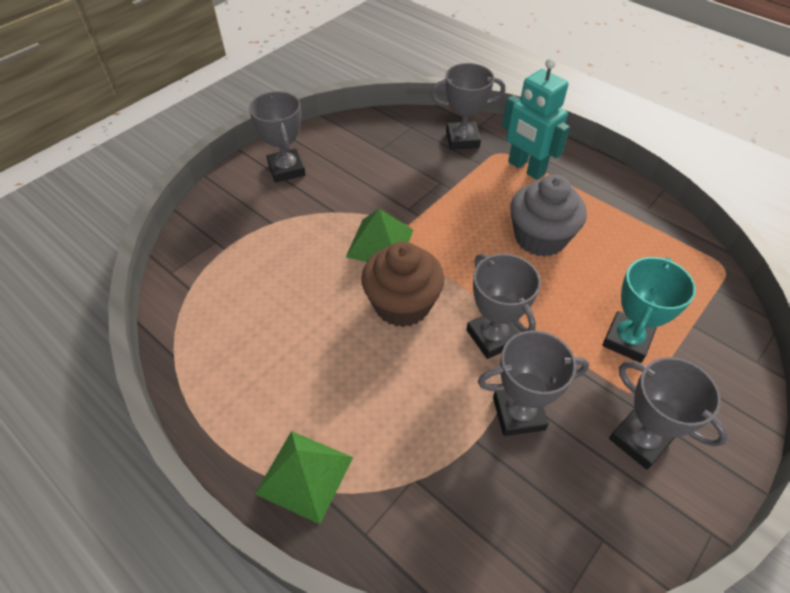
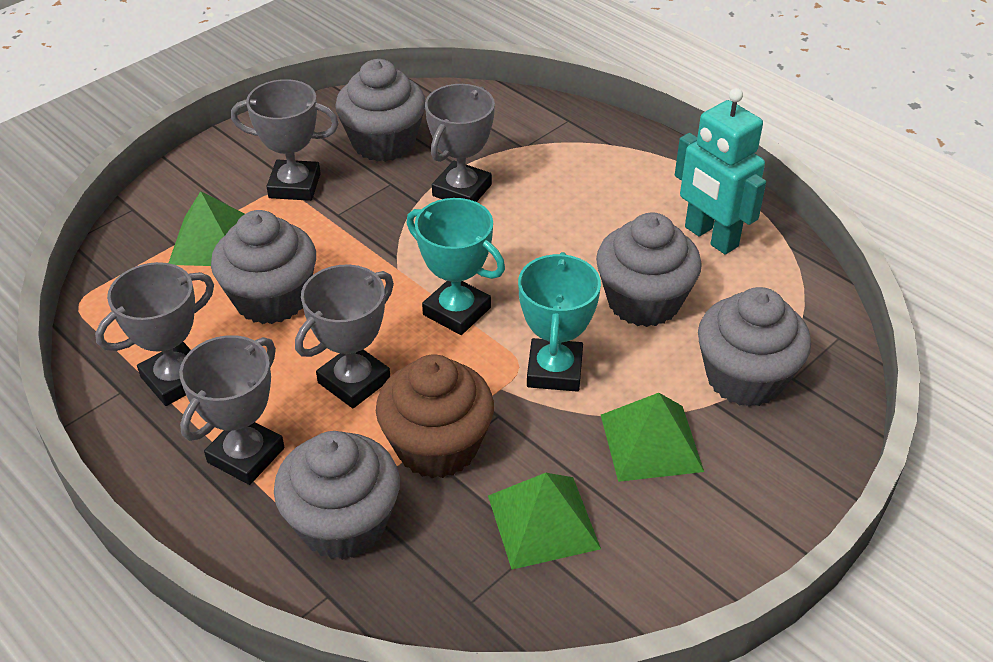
green pyramid: [255,431,353,524] [346,209,413,262] = 2 -> [169,191,244,266] [488,473,601,570] [601,393,704,482] = 3
grey cupcake: [510,175,587,257] = 1 -> [211,210,316,324] [274,431,400,560] [335,59,425,162] [596,212,702,327] [698,287,811,407] = 5
turquoise trophy: [602,257,696,363] = 1 -> [406,198,505,335] [518,252,601,392] = 2

